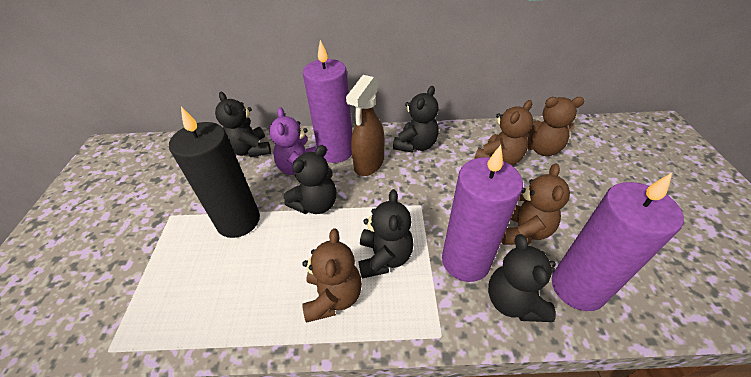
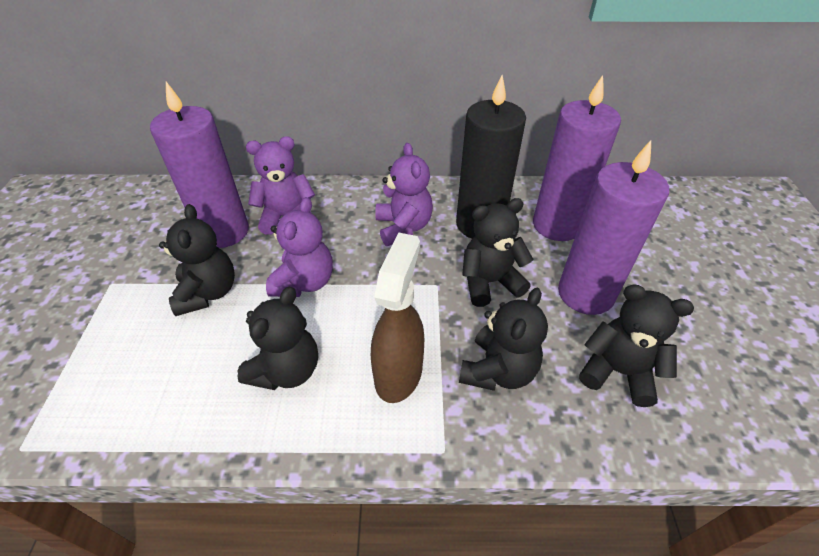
brown teddy bear: [302,229,362,323] [475,100,533,165] [501,163,570,245] [526,97,584,156] = 4 -> none = 0
purple teddy bear: [269,107,316,175] = 1 -> [246,136,315,235] [266,197,333,297] [375,143,433,246] = 3

